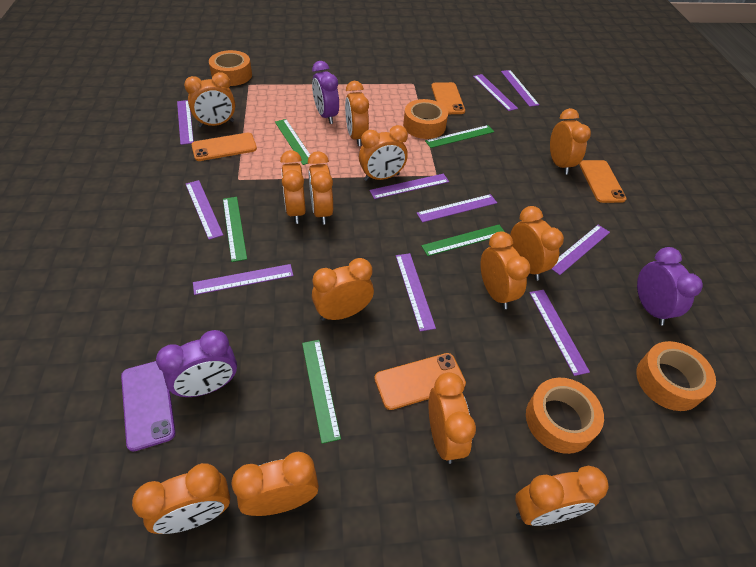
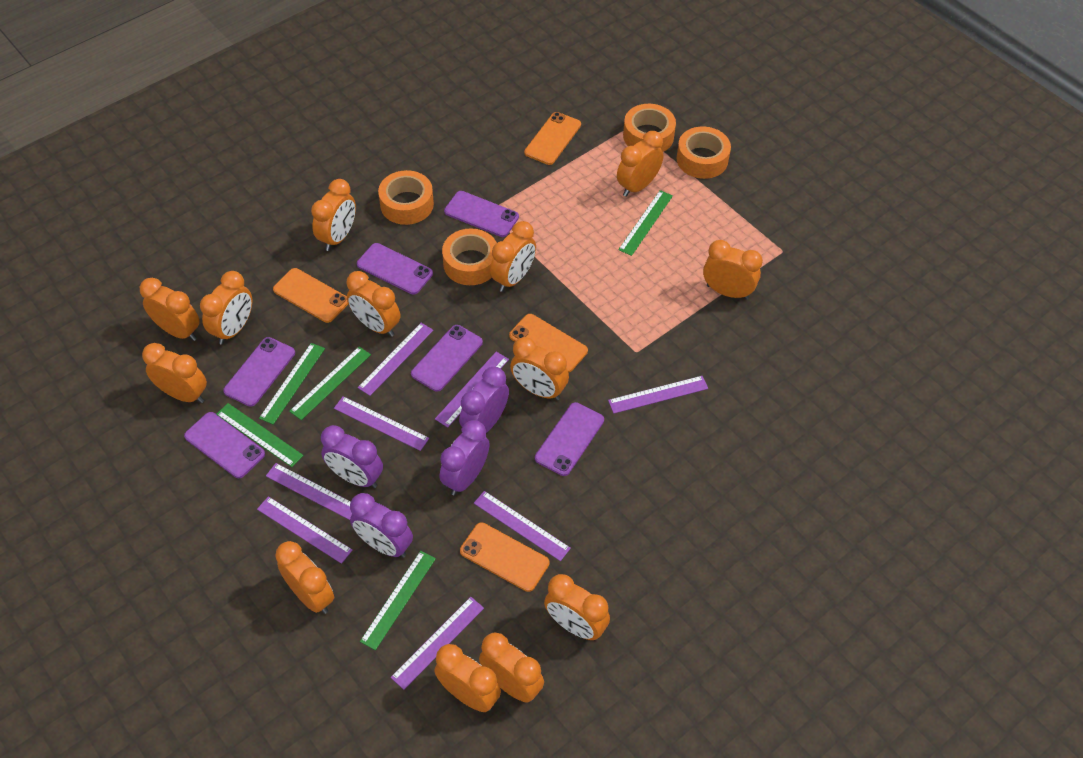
purple clock: [156,330,237,397] [312,61,339,124] [637,247,703,325] = 3 -> [321,425,383,488] [350,493,413,558] [440,420,490,496] [459,367,509,433] = 4
purple phone: [121,361,175,452] = 1 -> [184,412,265,478] [223,337,295,407] [357,243,433,295] [411,325,483,392] [444,191,519,237] [535,402,604,476] = 6
purple ruler: [177,100,194,145] [186,180,223,240] [193,264,294,295] [369,174,449,199] [396,253,436,331] [417,194,497,222] [473,74,518,111] [501,70,539,107] [529,290,590,376] [552,225,610,275] = 10 -> [257,496,353,564] [266,463,352,520] [334,396,429,451] [358,323,433,396] [390,597,484,690] [435,352,509,427] [474,491,571,561] [608,376,708,414] = 8

